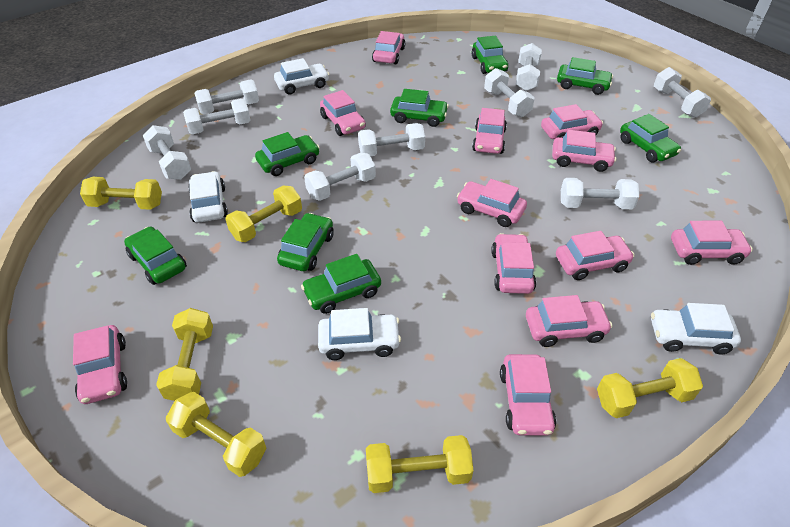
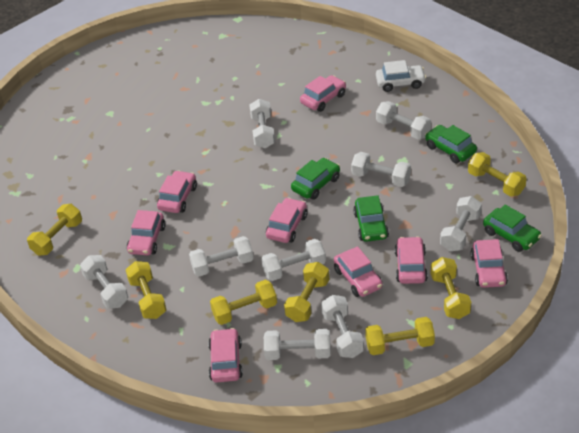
green car: [124,227,187,285] [255,132,320,176] [277,213,334,271] [301,254,381,314] [390,89,449,127] [472,36,508,74] [557,57,613,95] [620,114,681,162] = 8 -> [291,158,340,200] [353,195,389,242] [425,125,477,164] [483,205,542,252] = 4
pink car: [73,325,127,404] [320,90,366,136] [372,31,405,64] [457,179,527,227] [472,108,507,154] [491,233,536,294] [500,354,556,436] [526,295,612,347] [541,104,603,139] [552,130,616,172] [556,231,635,280] [671,221,753,265] = 12 -> [127,210,166,256] [157,170,197,213] [208,328,243,383] [266,198,307,243] [300,75,346,112] [334,246,383,297] [395,236,428,284] [470,239,508,288] = 8
white car: [188,171,228,223] [274,58,329,95] [318,308,401,360] [651,303,741,355] = 4 -> [376,60,426,92] = 1
yellow dumbbell: [80,177,162,210] [156,308,213,401] [166,392,267,477] [225,186,302,242] [366,435,473,493] [597,358,703,418] = 6 -> [27,204,82,256] [126,261,167,319] [210,280,277,325] [284,262,329,322] [365,317,435,355] [431,257,471,319] [468,152,526,197] = 7

